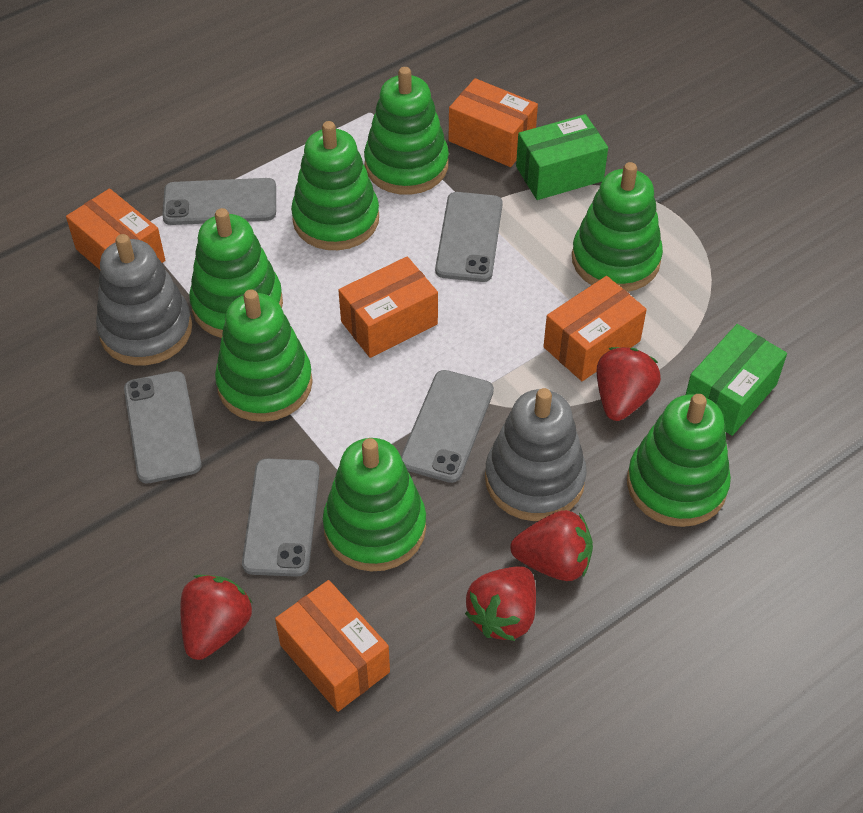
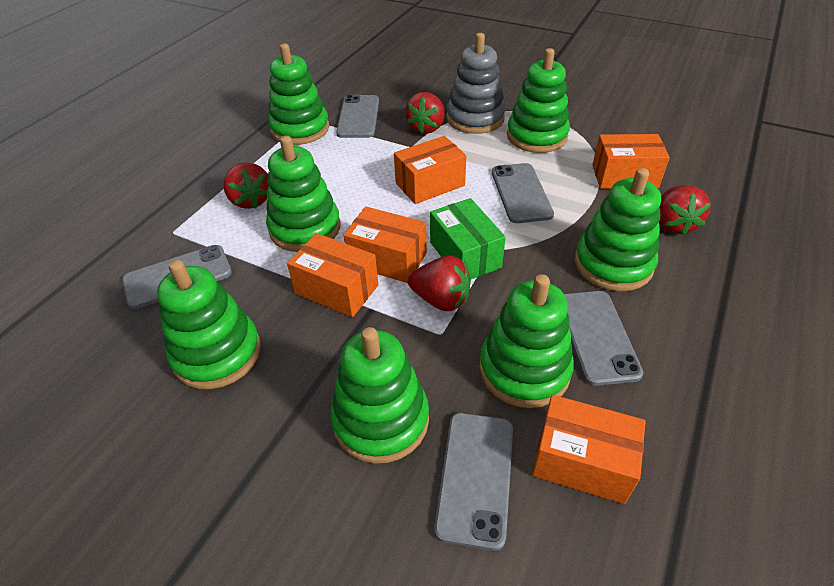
green box: [516,114,608,200] [686,324,787,436] = 2 -> [430,198,506,279] = 1
grey stacking toy: [96,234,192,365] [485,388,587,521] = 2 -> [446,33,505,134] = 1

